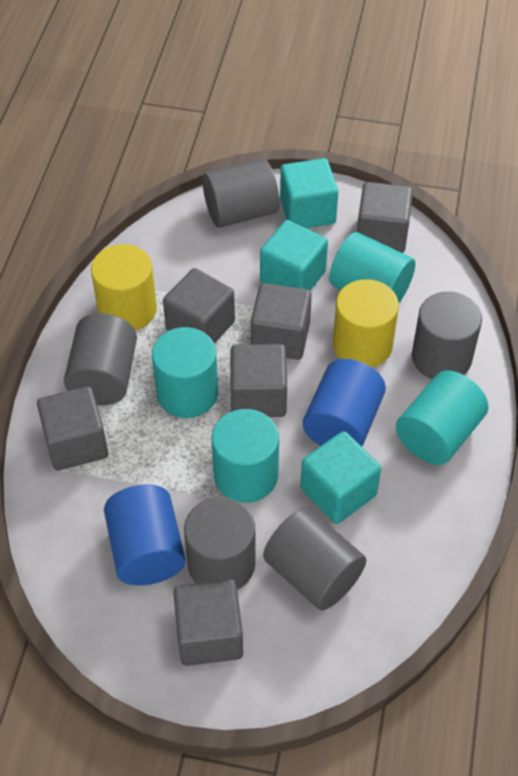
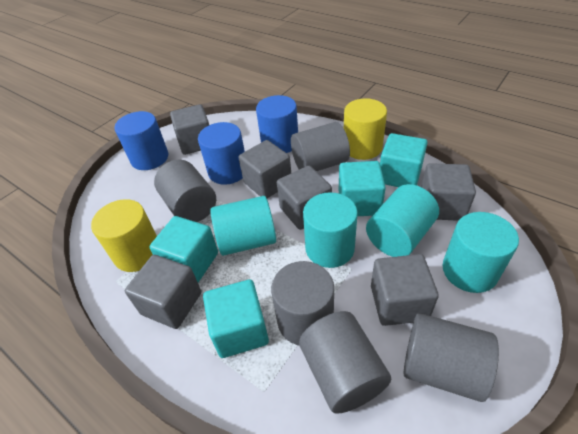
blue cylinder: [104,484,186,586] [303,359,386,447] = 2 -> [115,111,168,170] [198,122,245,185] [256,95,298,153] = 3
turquoise cube: [260,220,328,290] [280,158,338,228] [300,431,381,524] = 3 -> [149,216,218,282] [203,279,269,358] [339,161,386,216] [380,133,427,187] = 4

